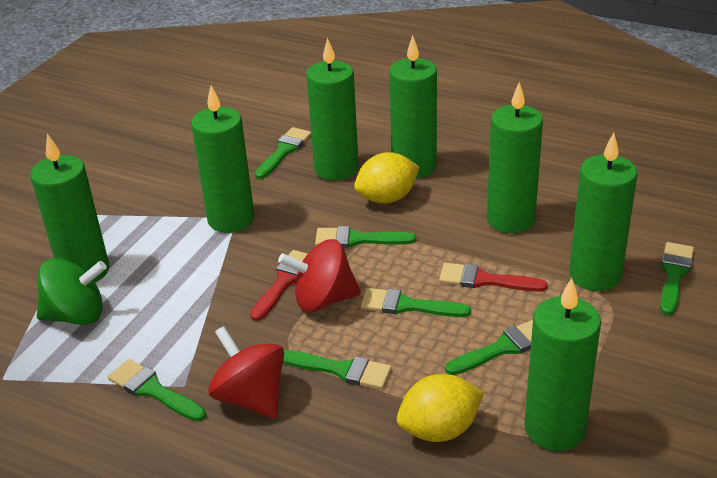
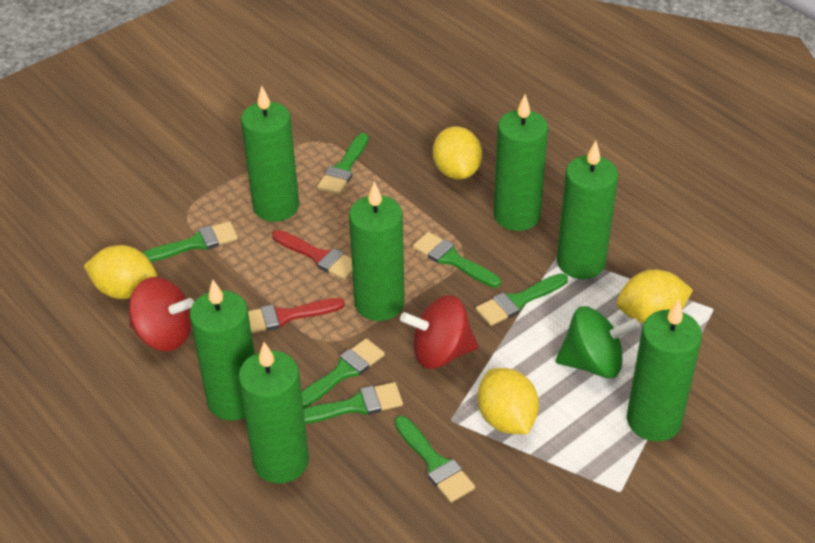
yellow lemon: [354,152,420,204] [397,374,484,442] = 2 -> [84,245,157,299] [433,126,482,180] [477,368,539,434] [617,269,693,324] = 4

